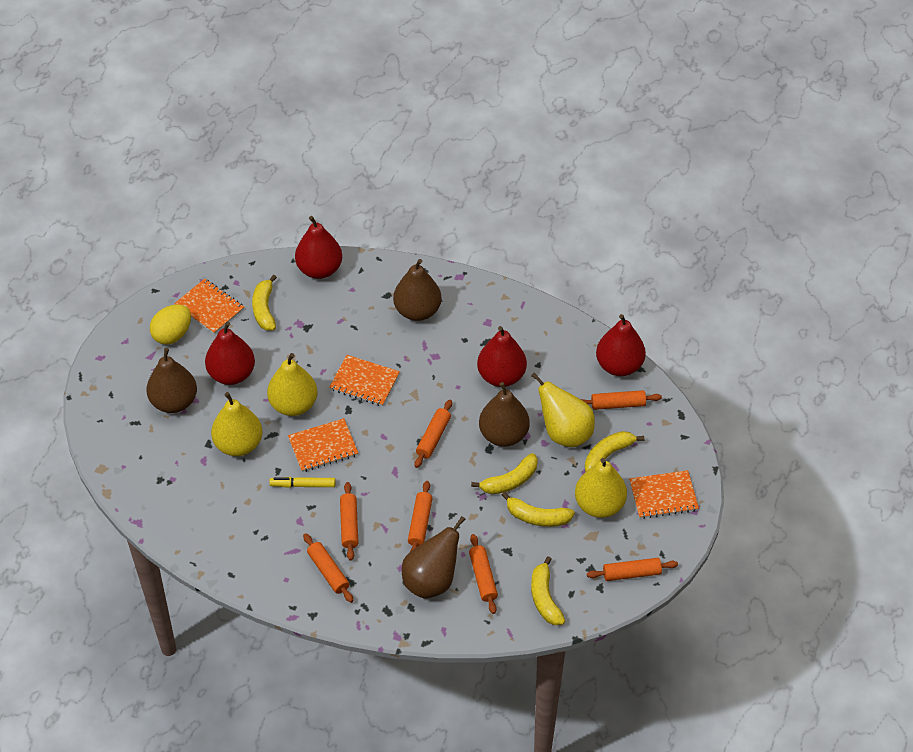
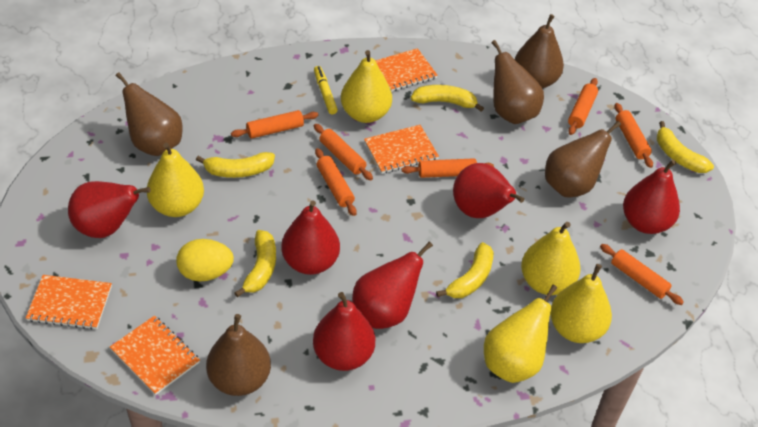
brown pear: [146,348,197,413] [393,259,442,321] [402,516,465,599] [479,382,530,447] = 4 -> [116,72,183,156] [206,314,271,396] [491,40,544,124] [515,14,564,88] [545,121,621,197] = 5
red pear: [205,321,255,385] [295,216,342,279] [477,326,527,387] [596,314,646,376] = 4 -> [68,181,150,238] [281,201,340,275] [313,292,375,371] [352,241,433,329] [453,163,524,218] [623,160,680,234] = 6
yellow pear: [211,392,262,456] [267,353,317,416] [531,373,595,447] [575,458,627,518] = 4 -> [147,143,204,217] [341,50,392,123] [484,285,557,383] [521,222,581,295] [550,264,612,343] = 5

